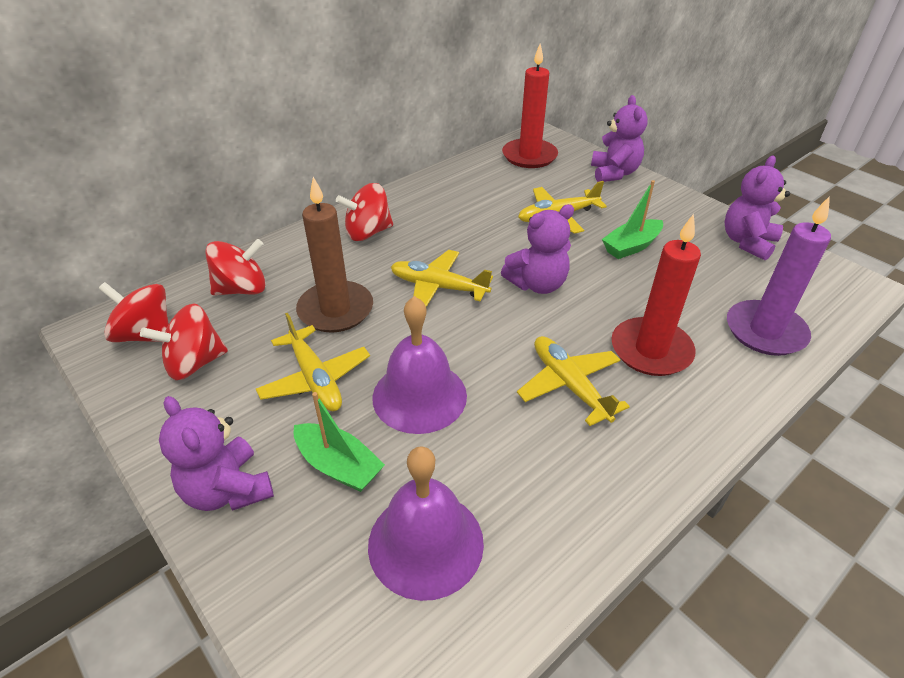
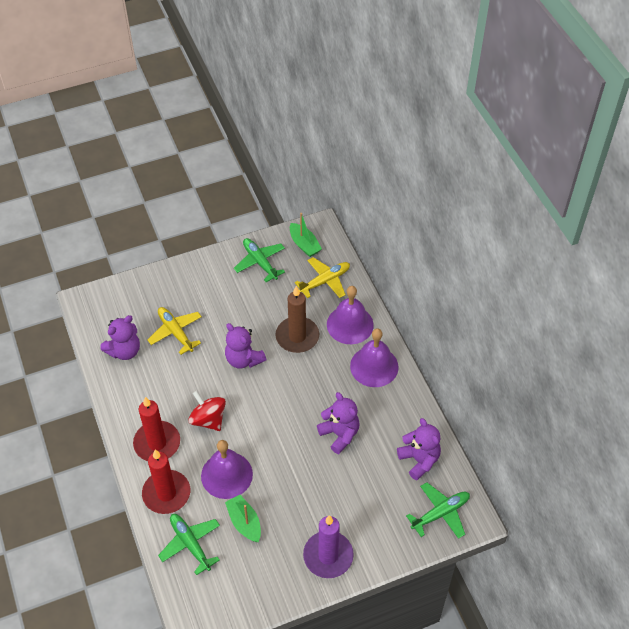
green plane: none = 0 -> [158,514,220,575] [234,238,285,282] [406,482,470,539] = 3
purple bell: [368,446,484,601] [372,296,467,434] = 2 -> [201,440,253,499] [327,286,374,344] [350,328,399,387] = 3
red spinning top: [99,282,169,342] [140,303,228,380] [205,239,266,295] [336,183,393,241] = 4 -> [188,391,226,431] = 1
yellow plane: [256,313,370,411] [391,250,493,307] [517,336,630,426] [518,181,607,234] = 4 -> [147,307,202,355] [295,257,350,298] = 2

